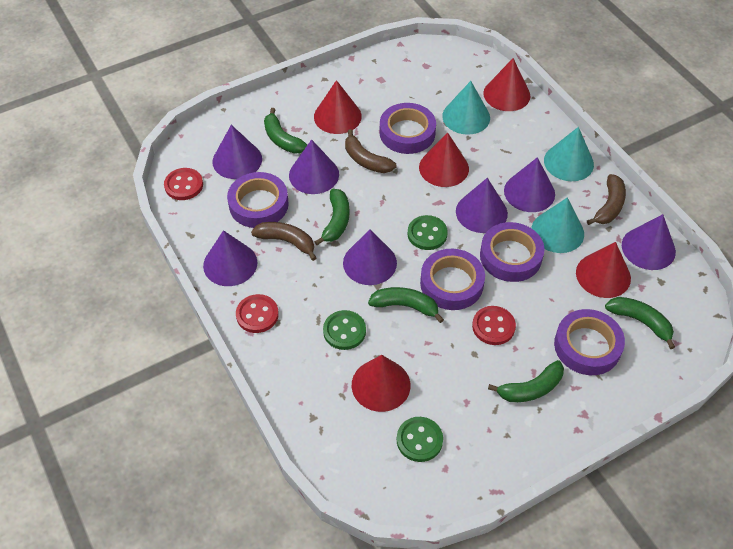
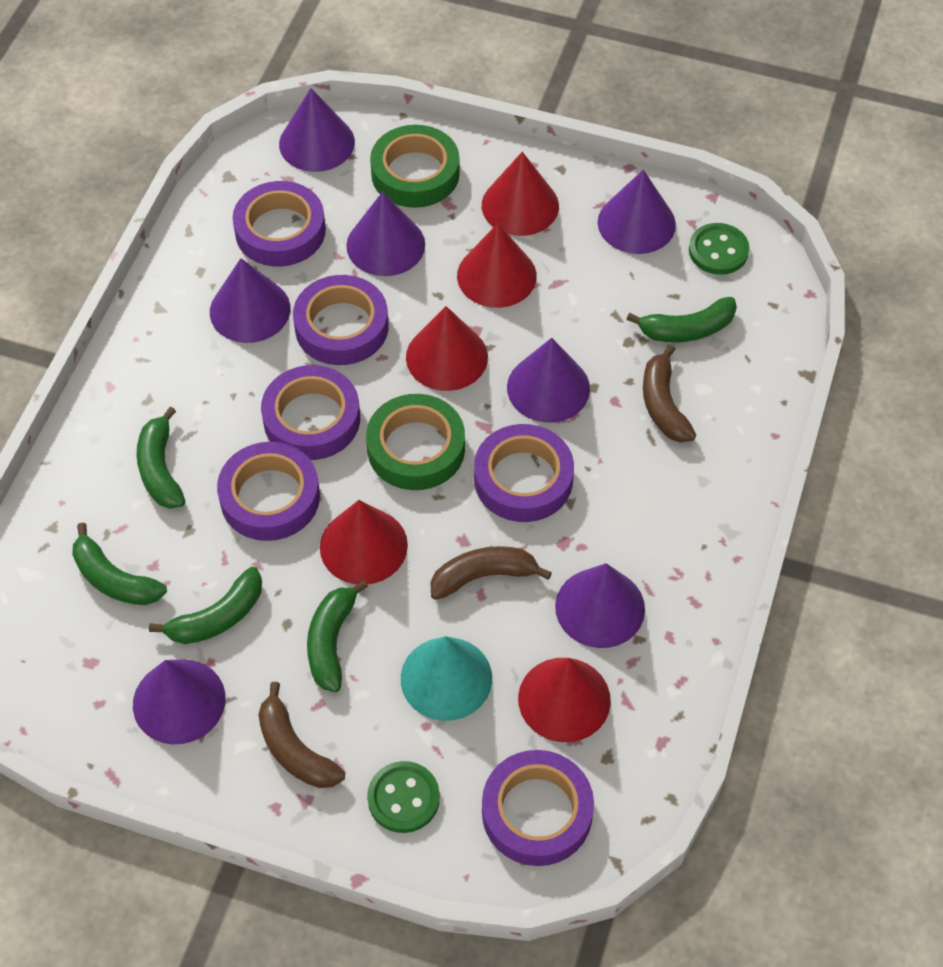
green button: [323,310,366,350] [397,417,443,462] [407,215,448,250] = 3 -> [367,761,440,833] [689,223,749,275] = 2
green tape: none = 0 -> [366,394,465,490] [370,125,460,208] = 2
purple tape: [227,172,289,228] [380,103,436,154] [420,249,485,310] [480,222,545,282] [554,309,625,375] = 5 -> [217,442,320,541] [233,181,326,267] [261,365,360,460] [293,275,388,365] [474,424,574,522] [482,750,594,866] = 6
red button: [164,168,203,200] [236,294,279,333] [472,306,516,345] = 3 -> none = 0
turquoise cone: [442,81,490,135] [531,197,584,253] [544,127,594,181] = 3 -> [401,636,492,721] = 1

